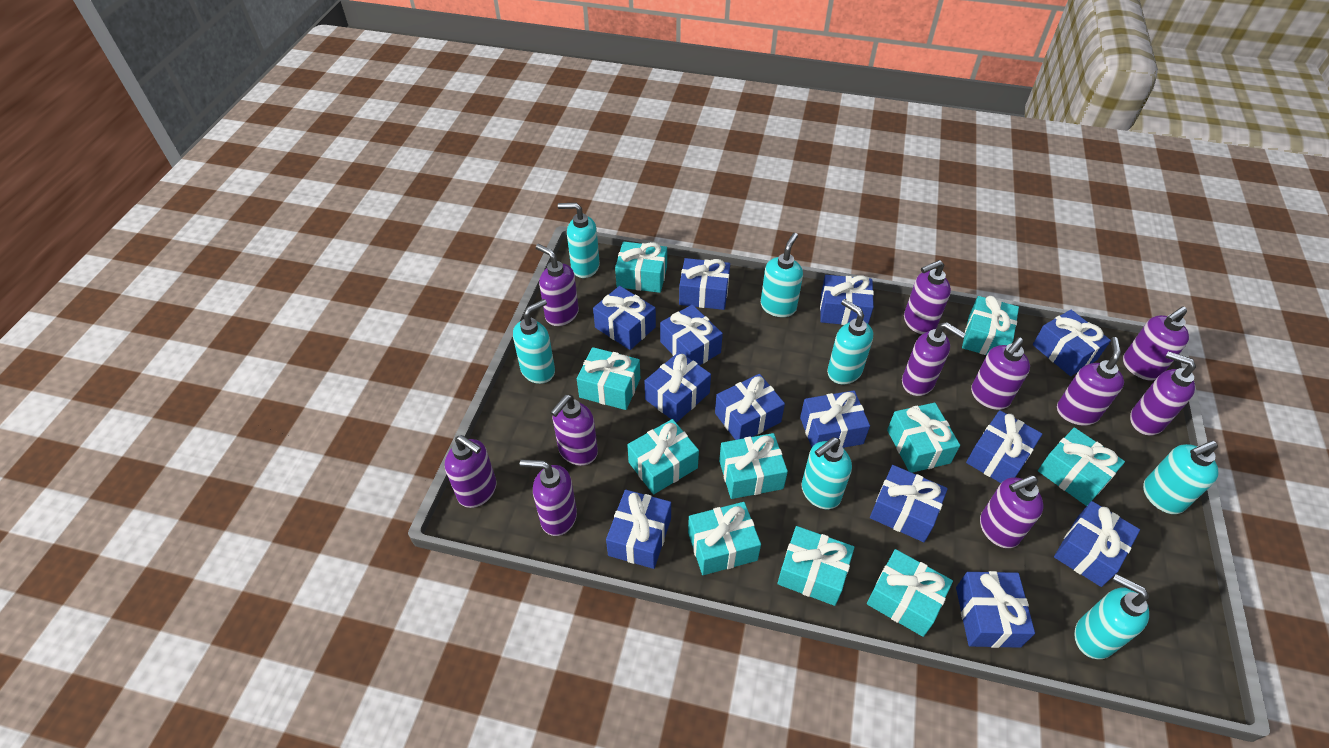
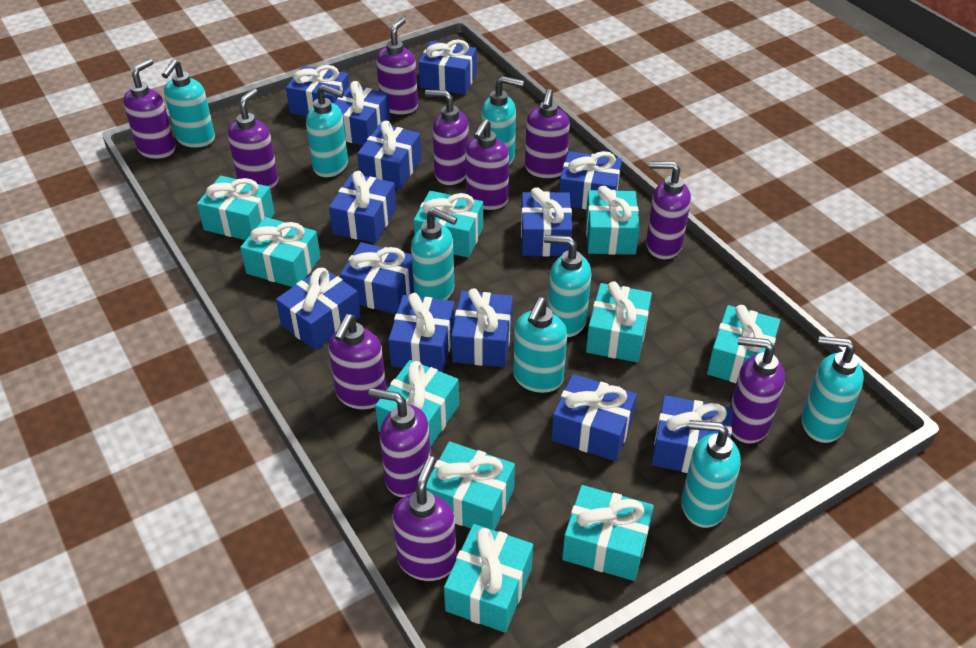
turquoise soap dispenser: [513,299,555,384] [558,203,600,278] [761,233,803,317] [801,437,852,509] [827,299,873,384] [1074,574,1149,659] [1143,441,1218,514] = 7 -> [162,59,215,148] [306,84,348,177] [411,208,458,300] [481,76,524,165] [513,297,567,393] [544,235,591,337] [681,420,741,528] [802,336,864,443] = 8

